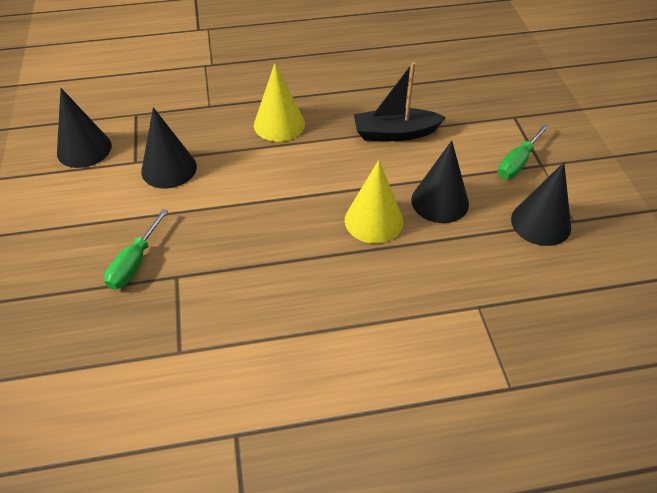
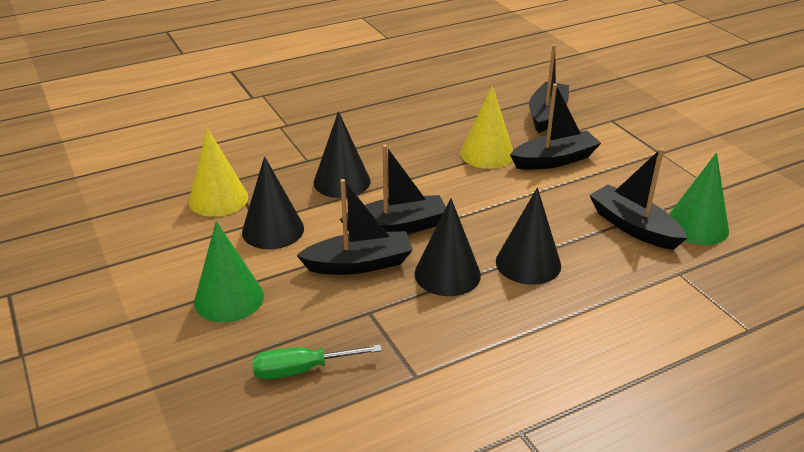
black boat: [354,62,446,141] = 1 -> [296,179,413,275] [340,144,446,233] [510,84,601,170] [529,45,569,133] [589,148,687,250] = 5
green cone: none = 0 -> [194,221,264,323] [669,153,729,245] = 2
green screwdriver: [104,209,168,290] [498,124,549,179] = 2 -> [252,345,382,379] = 1

